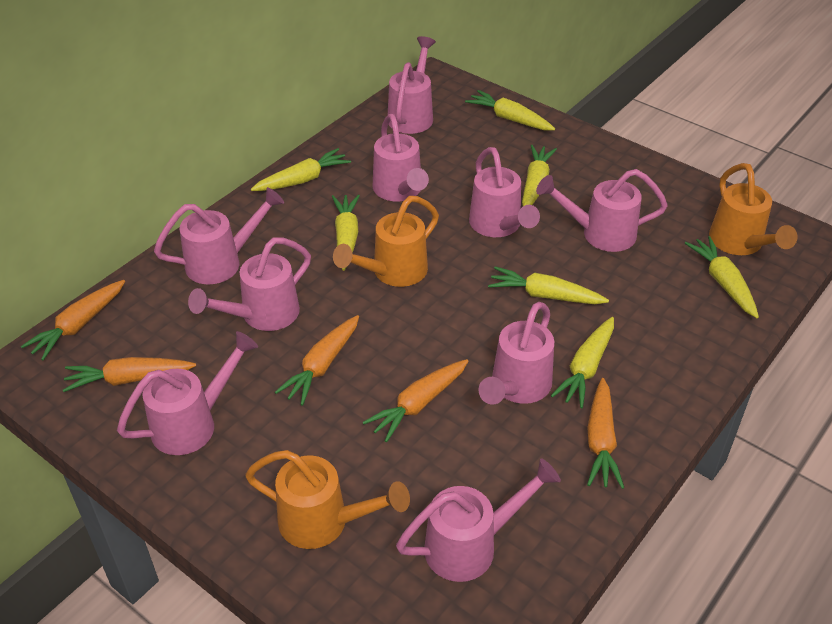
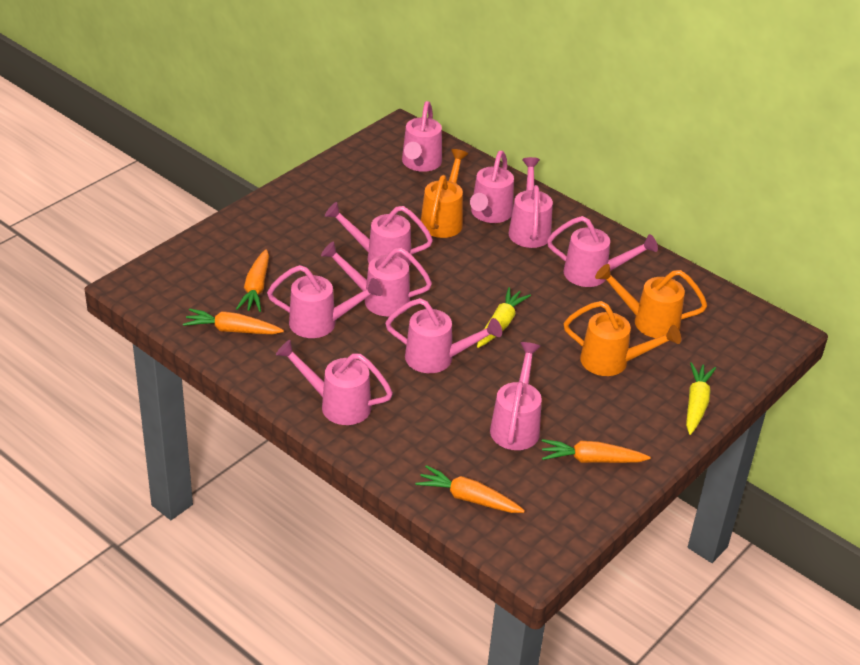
orange carrot: [21,280,125,361] [63,357,196,392] [275,315,359,405] [363,359,469,442] [587,378,624,489] = 5 -> [183,308,284,334] [236,249,269,312] [415,465,525,513] [542,439,651,463] = 4
pink watering can: [117,331,258,455] [154,187,284,285] [188,237,311,331] [372,114,429,202] [388,36,436,134] [396,458,561,582] [469,147,540,237] [478,302,554,405] [536,169,668,252] = 9 -> [267,265,383,338] [276,340,393,425] [321,241,432,316] [325,202,433,266] [385,298,502,373] [402,101,442,172] [470,151,514,223] [490,342,542,450] [509,157,553,248] [547,216,658,287] = 10
yellow carrot: [251,148,351,191] [332,195,360,271] [465,90,555,130] [488,267,609,304] [522,144,557,206] [551,317,614,408] [685,236,759,318] = 7 -> [477,287,531,348] [686,362,716,435] = 2

